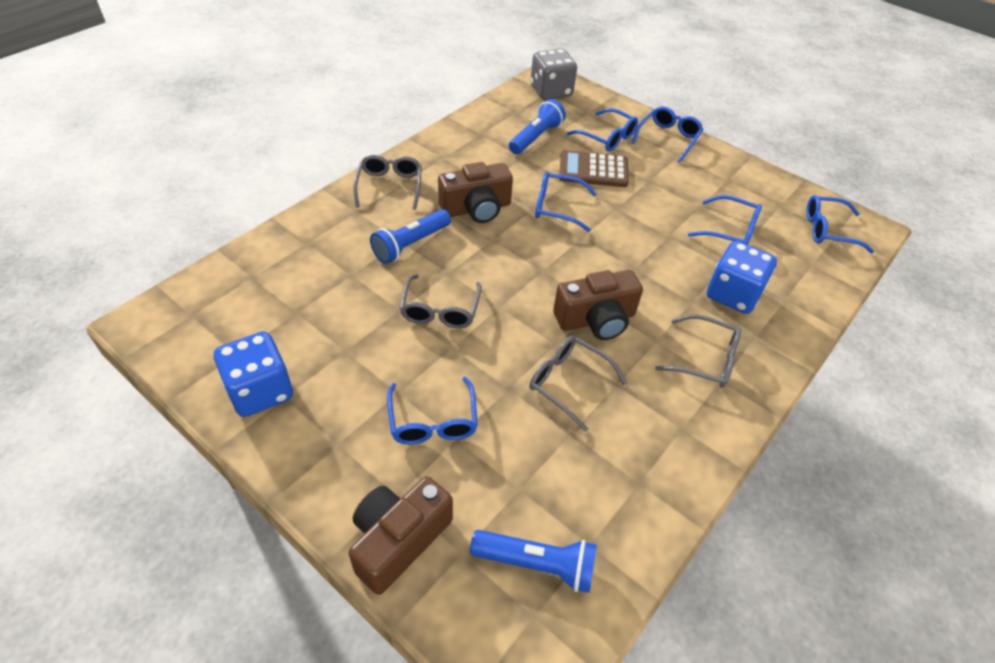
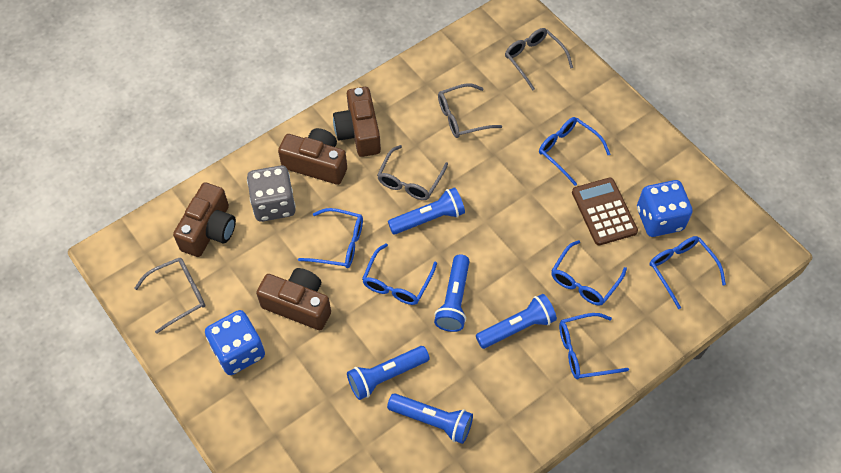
blue flashlight: [370,209,451,264] [470,530,597,593] [509,99,566,154] = 3 -> [347,346,429,400] [387,393,473,444] [388,187,465,235] [434,254,470,332] [476,294,557,349] = 5
brown camera: [348,476,453,595] [438,162,513,223] [553,270,643,340] = 3 -> [173,182,236,257] [256,268,331,330] [278,128,347,185] [333,87,381,157] = 4

